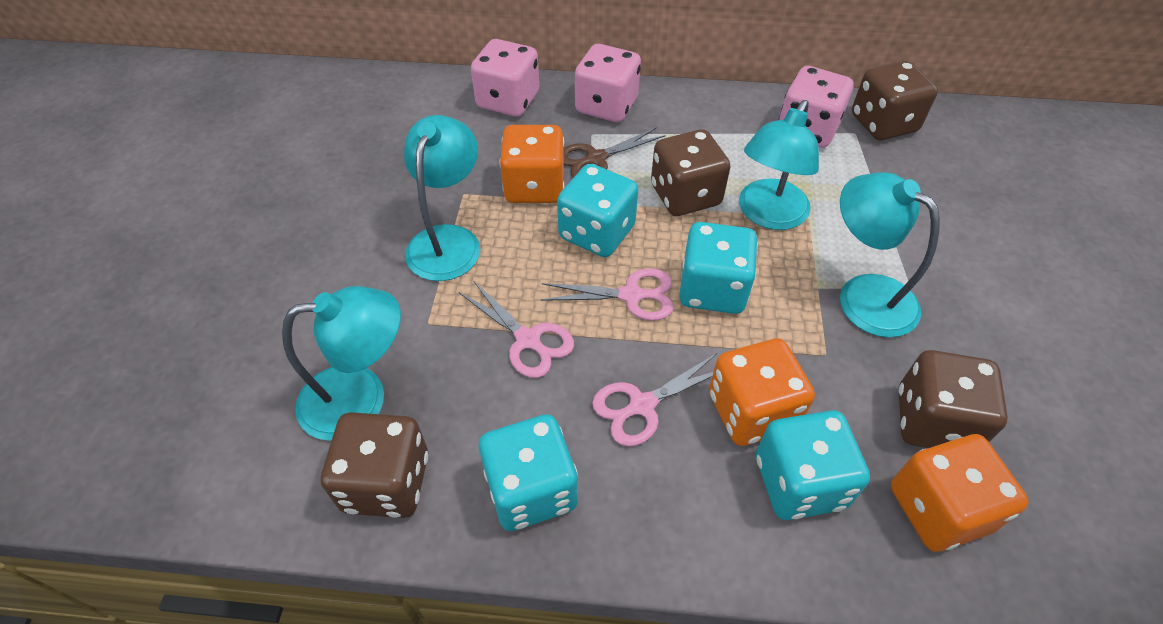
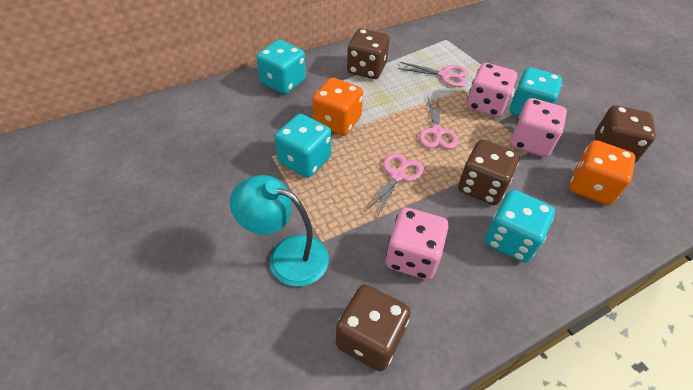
brown scissors: [563,127,666,178] = 1 -> none = 0
orange dice: [500,125,564,203] [709,339,815,446] [891,434,1029,552] = 3 -> [313,78,363,136] [570,140,636,205] = 2
turquoise lamp: [282,286,401,441] [404,115,480,281] [739,100,819,230] [840,172,940,337] = 4 -> [230,175,329,286] = 1

